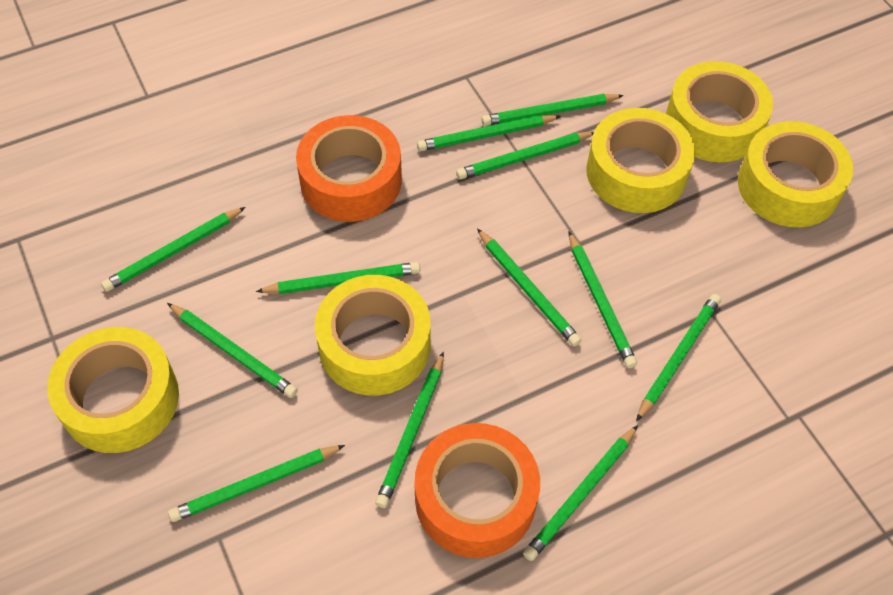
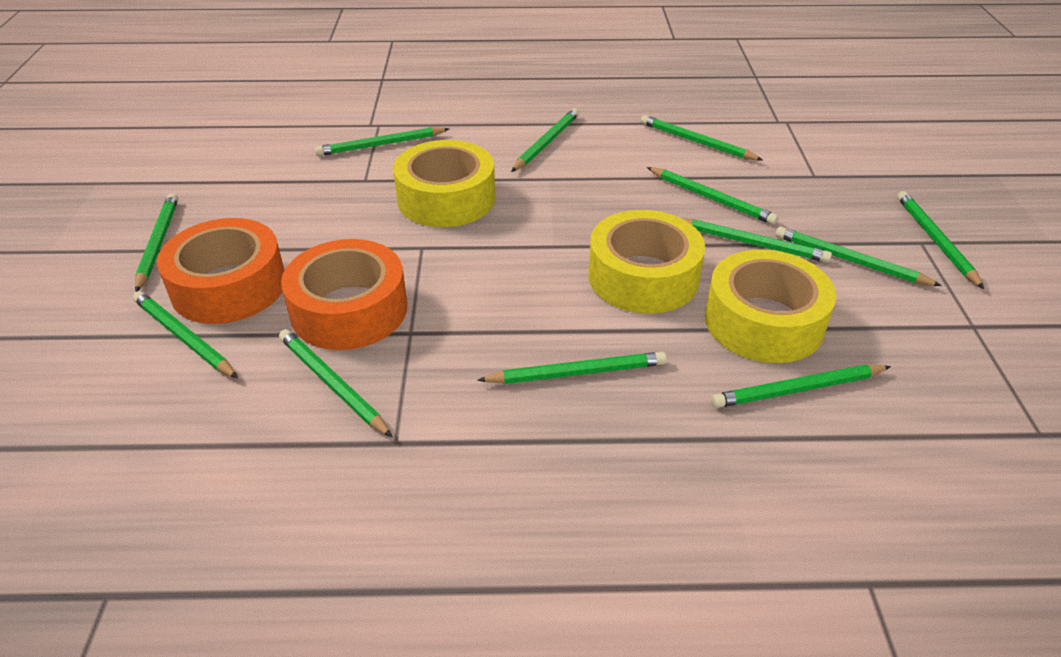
yellow tape: [47,327,179,453] [315,275,430,396] [586,108,695,213] [666,61,773,162] [738,121,853,227] = 5 -> [393,140,495,227] [588,210,705,314] [705,249,836,363] = 3

